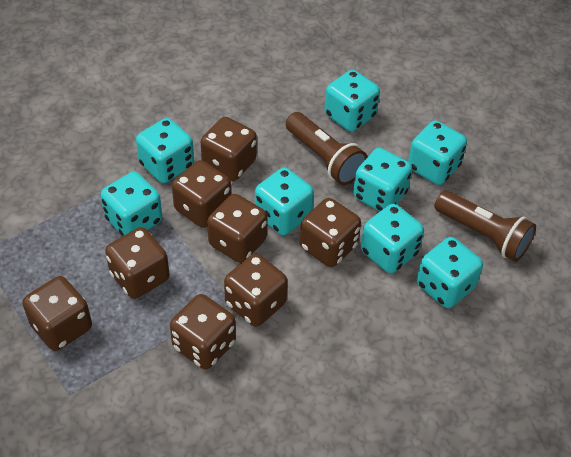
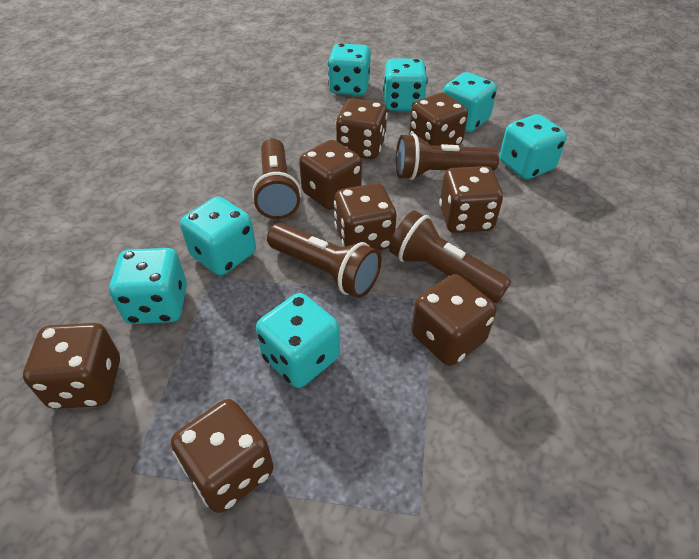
brown flashlight: [286,112,367,185] [434,190,536,262] = 2 -> [252,138,301,219] [267,223,381,298] [389,210,511,303] [396,133,499,180] = 4
turquoise dice: [101,172,162,236] [136,118,194,183] [255,168,314,235] [324,70,380,132] [353,148,412,212] [361,204,424,273] [408,120,467,185] [417,237,483,308] = 8 -> [109,248,187,324] [180,196,256,275] [256,293,340,388] [328,43,371,95] [383,58,428,111] [443,72,497,132] [500,114,567,180] = 7

